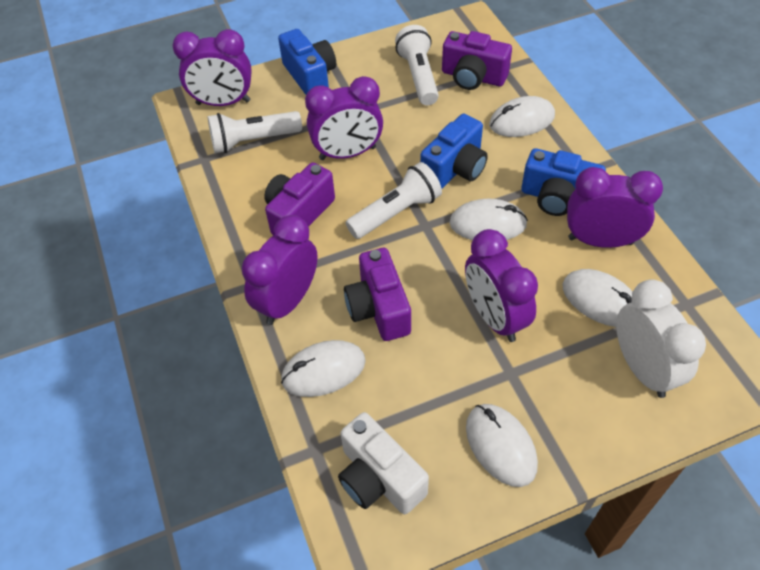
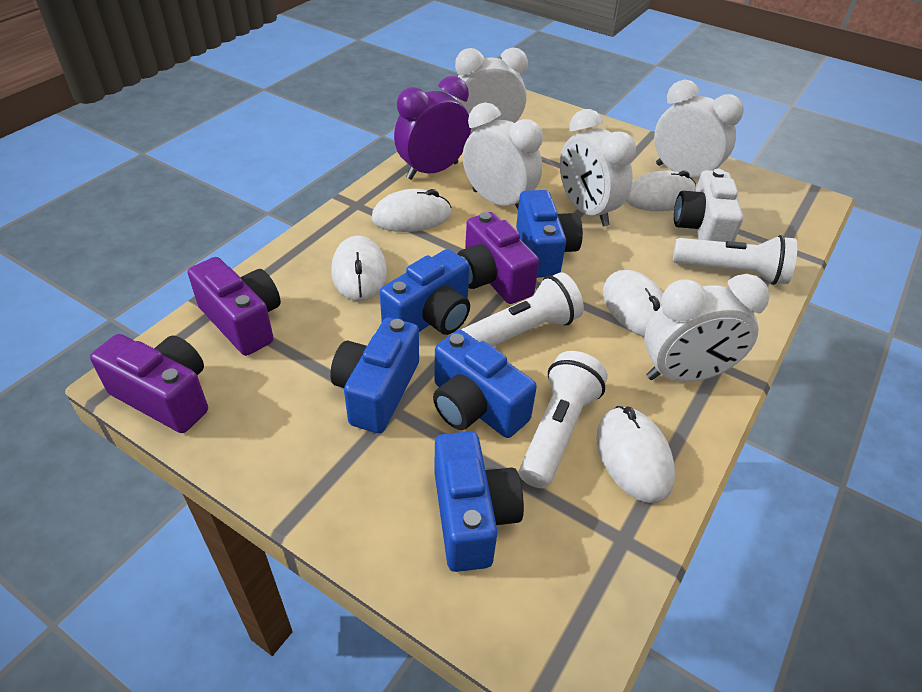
blue camera: [278,29,336,95] [420,114,488,189] [521,148,606,216] = 3 -> [330,317,419,433] [380,249,470,335] [433,330,537,438] [434,431,524,572] [516,190,583,278] = 5
purple clock: [173,29,252,106] [242,215,318,325] [305,76,383,160] [465,229,538,342] [567,167,663,248] = 5 -> [394,76,471,180] = 1
white clock: [616,279,706,398] = 1 -> [453,48,528,131] [463,102,543,209] [560,109,636,227] [644,274,769,382] [654,80,744,177] = 5

